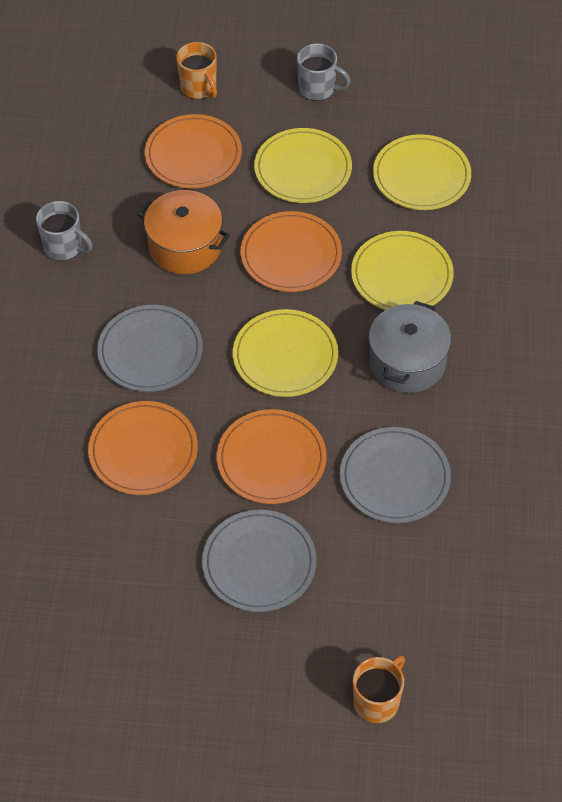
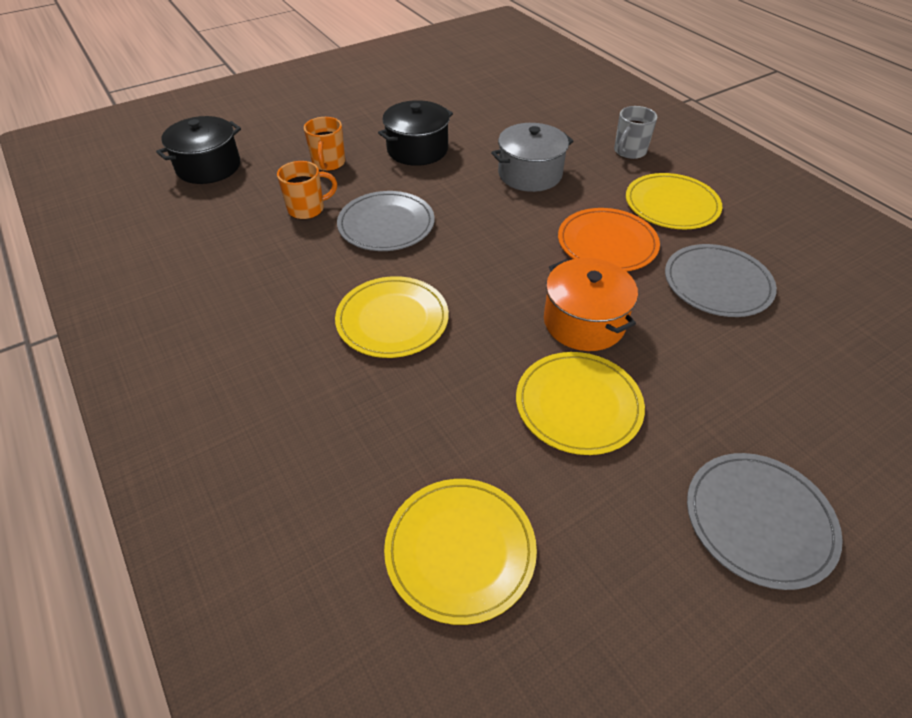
black pot: none = 0 -> [156,116,241,184] [378,100,453,166] = 2
grey mug: [36,201,93,261] [297,43,351,101] = 2 -> [614,106,657,159] = 1
orange plate: [88,401,198,495] [145,114,242,189] [217,409,327,504] [241,211,342,292] = 4 -> [558,208,660,271] = 1

